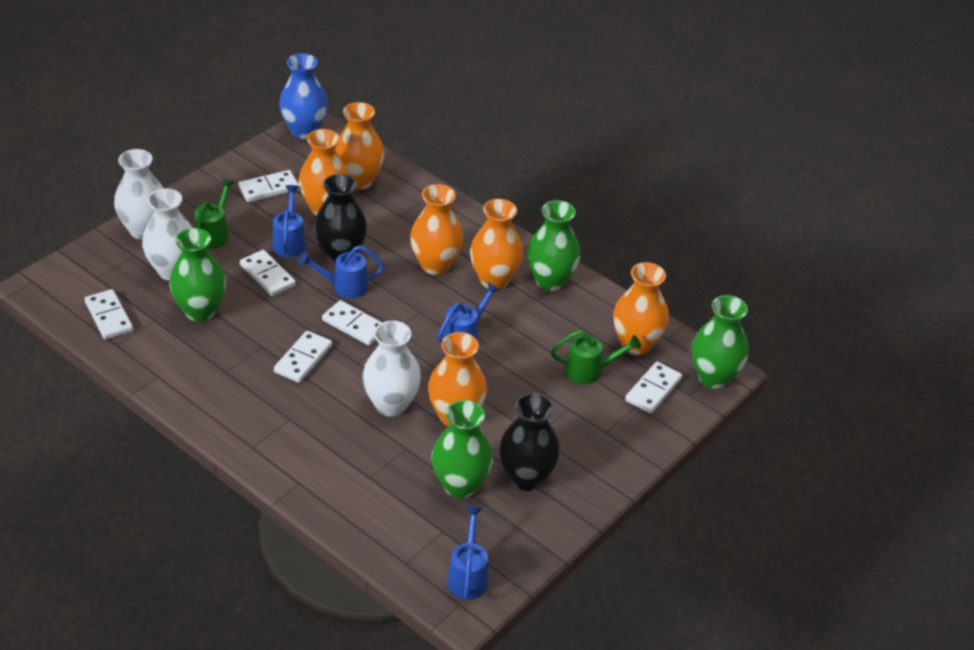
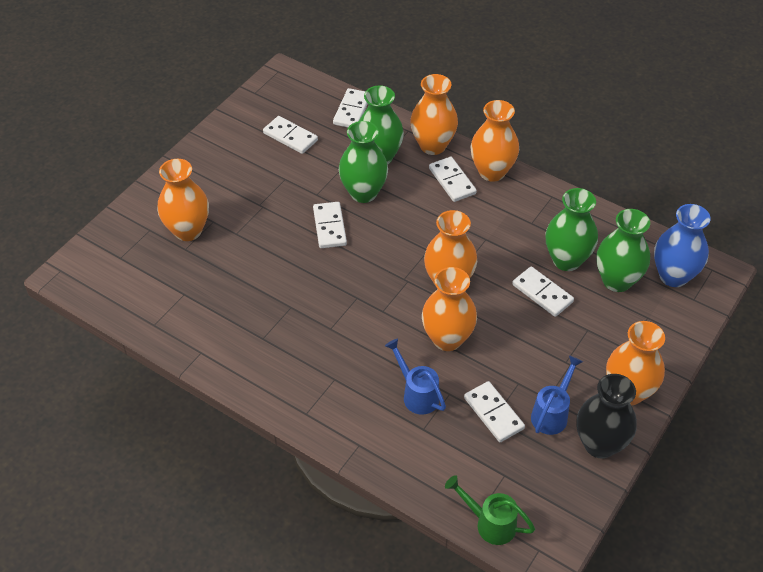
black vase: [314,174,367,264] [499,393,560,491] = 2 -> [576,374,637,459] = 1
blue watering can: [272,185,306,257] [298,245,384,299] [437,282,500,343] [447,507,488,600] = 4 -> [385,339,446,415] [531,355,583,435] = 2
green watering can: [194,178,235,249] [551,330,641,384] = 2 -> [445,475,535,545] = 1
white vase: [114,149,164,240] [142,188,193,281] [362,321,421,417] = 3 -> none = 0

